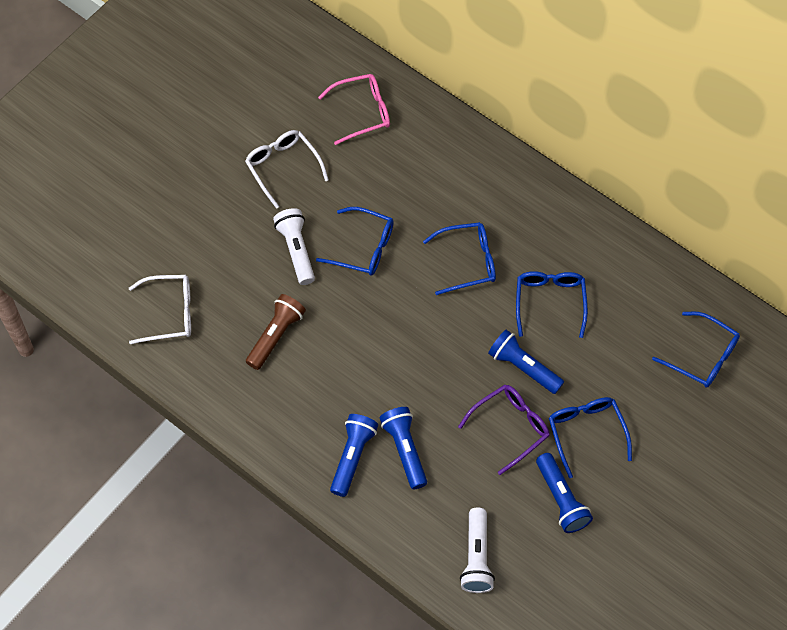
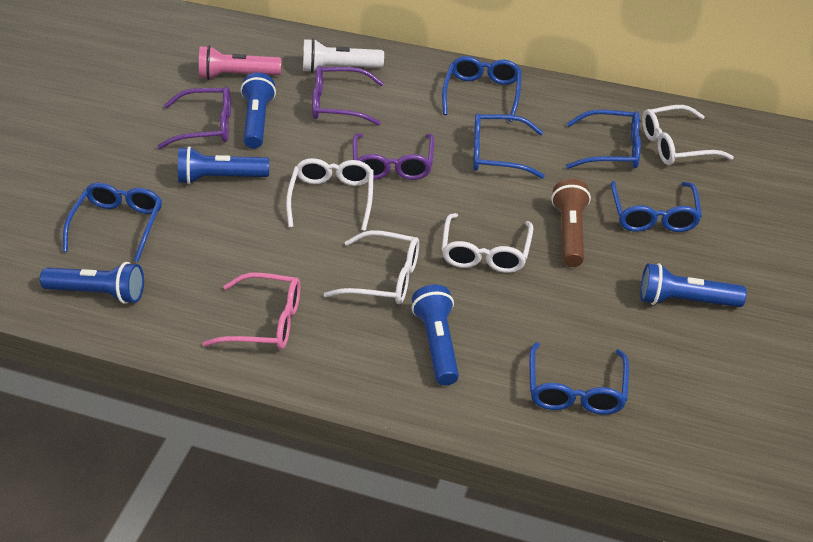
blue flashlight: [330,414,378,497] [380,407,427,489] [488,330,564,394] [536,453,593,533] = 4 -> [40,262,144,304] [178,146,269,184] [241,73,276,149] [412,285,459,385] [640,263,747,307] = 5
blue glasses: [316,207,394,275] [423,222,496,295] [516,271,588,338] [549,397,632,478] [652,312,740,388] = 5 -> [63,183,162,262] [442,56,522,122] [473,113,545,179] [529,342,629,415] [566,109,641,169] [611,181,702,232] = 6
pink flashlight: none = 0 -> [199,45,281,80] = 1
purple glasses: [458,385,550,475] = 1 -> [157,87,231,149] [312,65,384,125] [352,133,434,180] = 3
white flashlight: [273,208,315,285] [460,508,495,593] = 2 -> [303,38,384,73] = 1
white glasses: [129,275,191,344] [245,130,329,209] = 2 -> [286,158,374,231] [324,230,419,304] [442,213,533,273] [642,105,734,165] = 4

